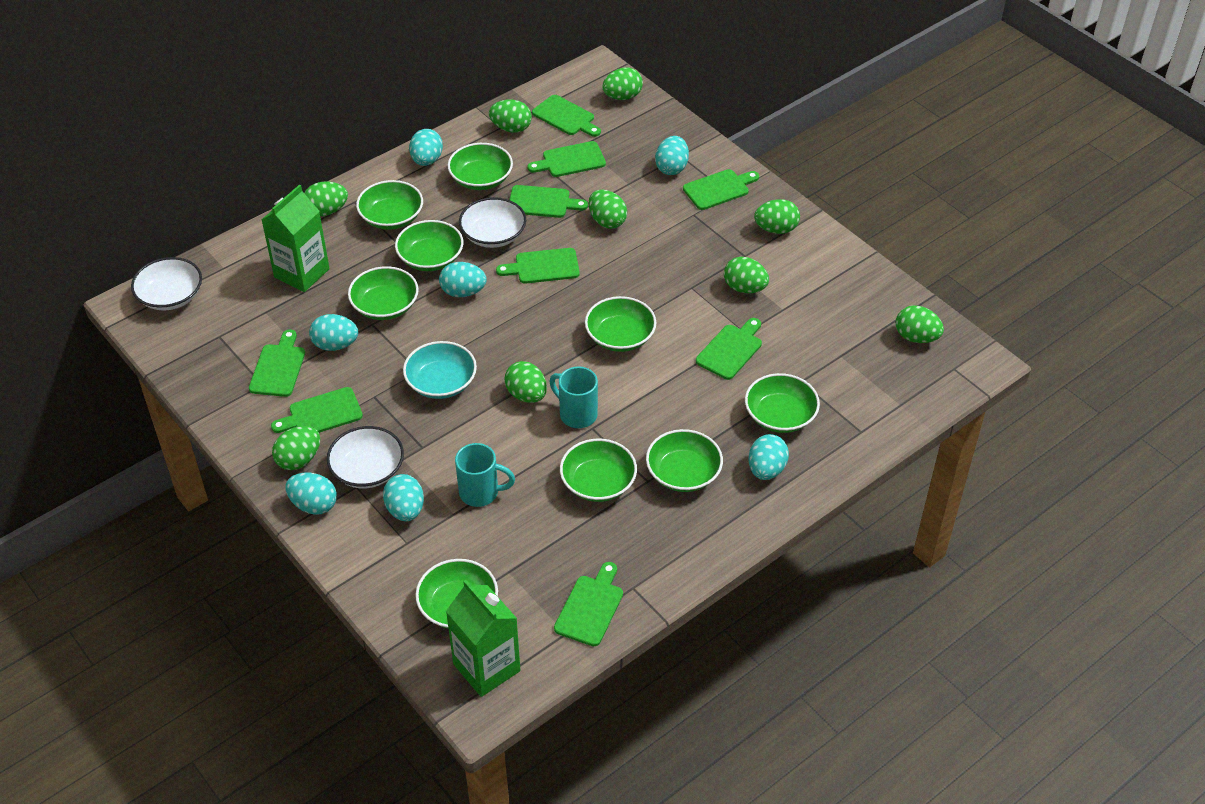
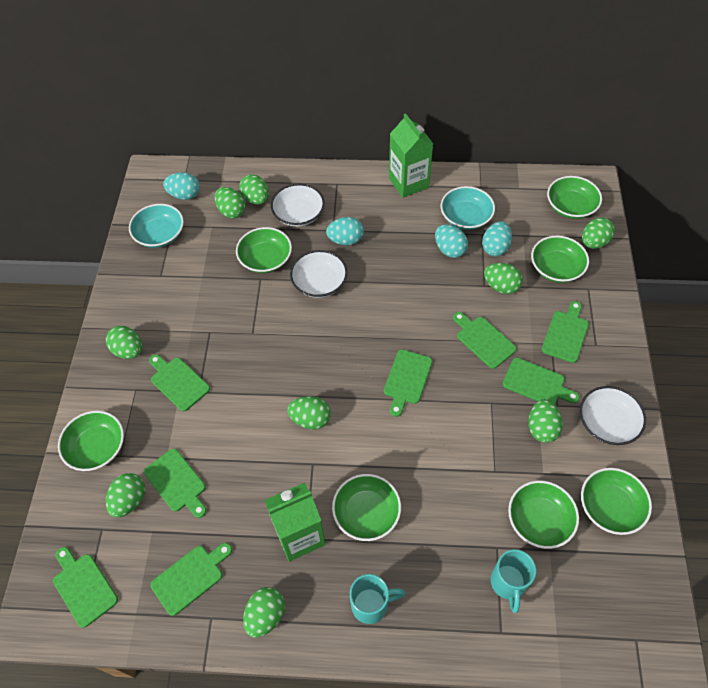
green bowl: [348,266,419,320] [356,180,423,230] [395,220,464,271] [415,559,498,629] [448,143,513,190] [560,439,637,502] [585,296,657,352] [646,429,723,492] [745,373,820,433] = 9 -> [58,411,124,471] [236,227,292,273] [332,474,401,541] [508,481,579,549] [531,236,589,283] [547,176,602,219] [581,468,652,535] = 7
green cutting board: [249,329,305,397] [271,387,363,433] [496,248,580,284] [509,185,588,218] [527,141,606,177] [532,95,601,137] [554,562,623,646] [683,169,759,210] [696,318,762,380] = 9 -> [53,547,118,628] [144,449,206,518] [149,354,210,411] [151,543,232,616] [384,350,432,417] [453,312,517,369] [503,358,580,404] [542,301,589,363] = 8
turquoise bowl: [403,341,477,399] = 1 -> [129,204,184,248] [440,186,495,230] = 2
turquoise egg: [285,472,337,515] [309,314,358,351] [383,474,424,521] [409,129,443,166] [439,262,487,297] [655,136,689,175] [748,434,789,480] = 7 -> [163,172,200,200] [326,217,364,245] [435,225,468,258] [482,221,512,256] = 4

